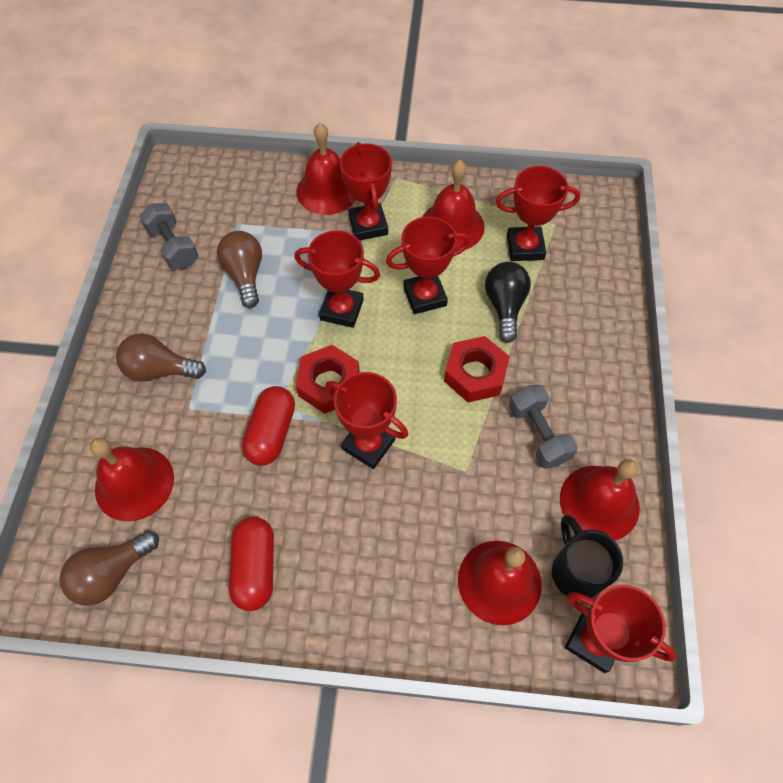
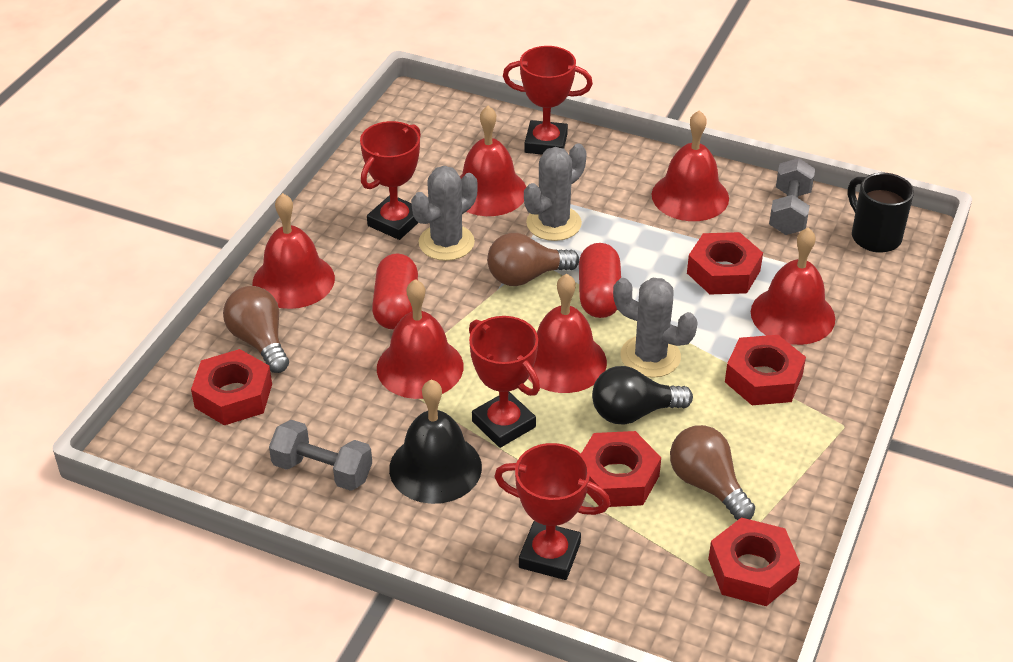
black bell: none = 0 -> [389,380,482,504] = 1
grey cactus: none = 0 -> [411,166,478,261] [524,143,587,241] [613,278,698,378] = 3
red bell: [90,438,174,522] [296,123,356,215] [423,160,485,250] [458,541,541,625] [560,459,640,541] = 5 -> [253,193,335,309] [377,279,464,399] [460,106,526,216] [528,274,607,393] [652,110,729,221] [751,228,835,345] = 6
red nut: [296,345,360,414] [444,336,510,402] = 2 -> [191,349,272,425] [581,431,661,507] [687,232,763,294] [708,517,800,606] [725,335,806,405] = 5
red trophy: [294,230,380,328] [325,372,408,469] [340,142,392,240] [386,217,470,314] [496,166,580,261] [565,585,677,673] = 6 -> [360,121,421,240] [469,316,540,448] [494,443,610,580] [503,46,593,155] = 4

